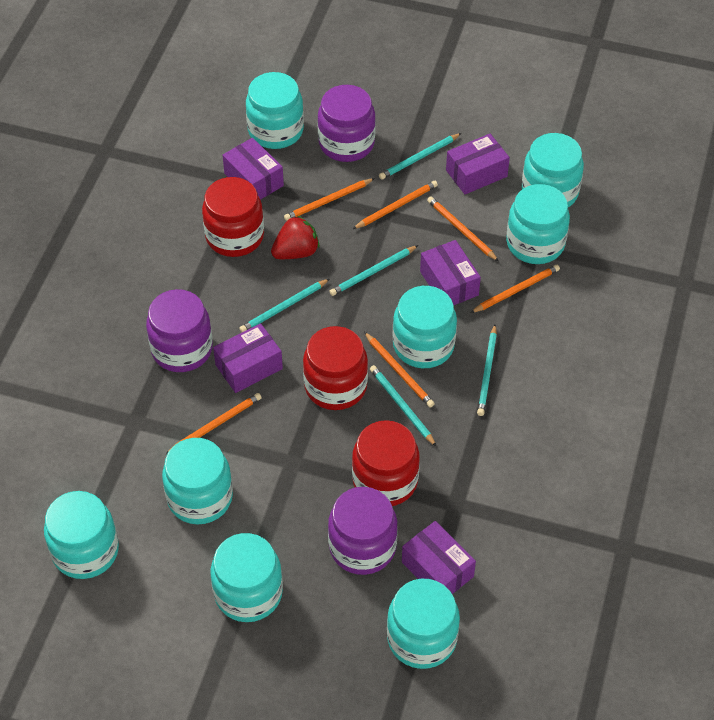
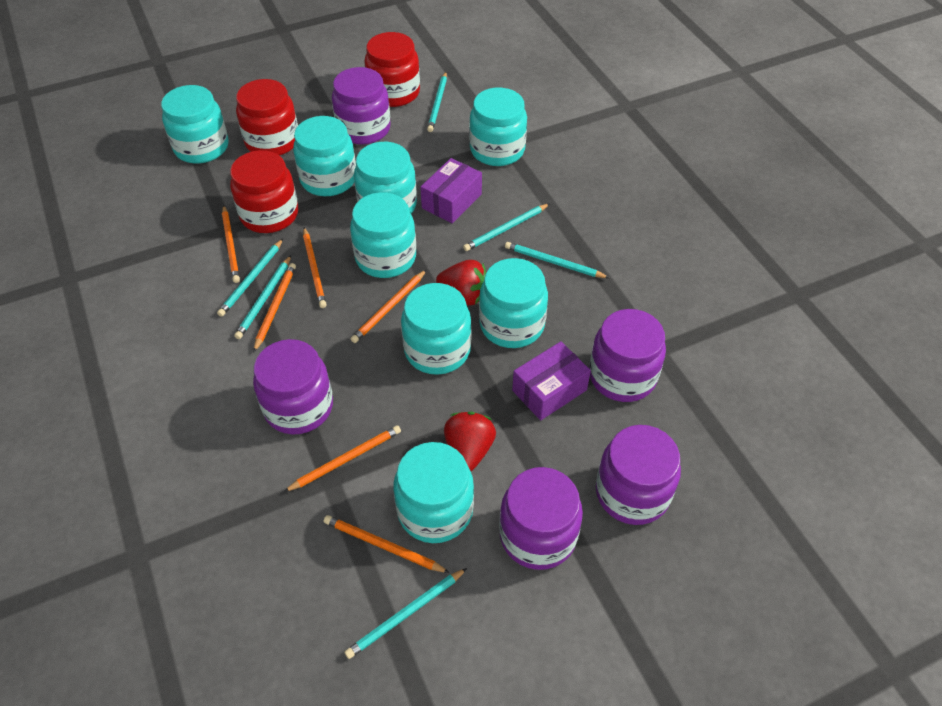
purple box: [213,324,283,393] [223,138,284,200] [402,521,476,594] [420,240,481,305] [446,134,510,194] = 5 -> [420,158,482,224] [512,341,591,420] = 2
purple jar: [146,289,213,372] [318,85,376,162] [328,487,398,575] = 3 -> [253,339,333,435] [332,67,391,145] [499,467,583,570] [589,309,666,402] [596,425,681,525] = 5
red strawberry: [271,216,319,259] = 1 -> [436,260,486,306] [444,412,496,471] = 2
turquoise pencil: [239,279,330,332] [329,245,419,296] [370,365,437,447] [379,133,461,180] [477,325,497,416] = 5 -> [217,239,283,317] [234,255,291,339] [344,568,467,659] [427,72,447,132] [463,204,549,251] [505,242,609,278] = 6

